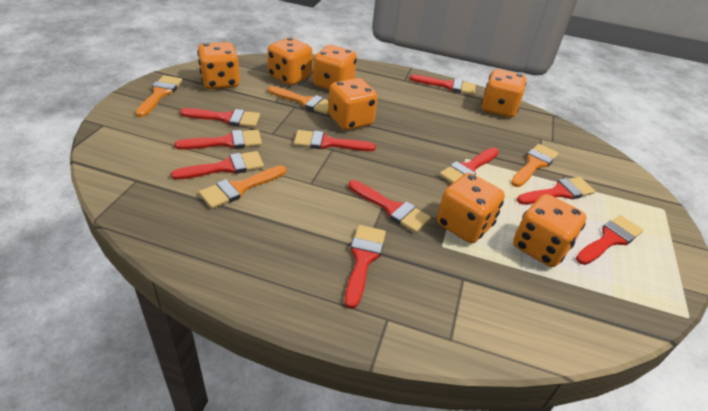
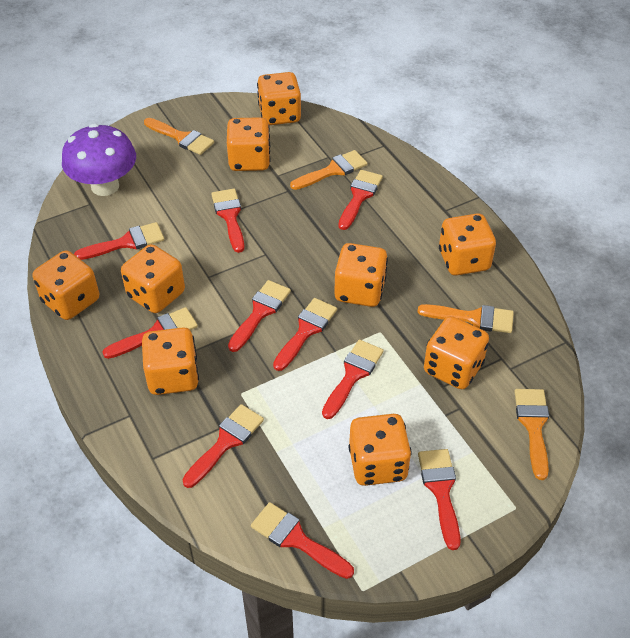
orange dice: [197,42,240,89] [268,38,313,85] [313,45,357,90] [328,78,378,130] [437,173,505,243] [481,69,526,118] [513,194,586,267] = 7 -> [33,250,99,320] [121,244,185,313] [142,327,199,395] [227,117,271,171] [257,72,301,125] [334,243,388,307] [348,414,412,486] [424,316,489,389] [439,213,496,276] = 9
purple mushroom: none = 0 -> [62,124,136,196] = 1

